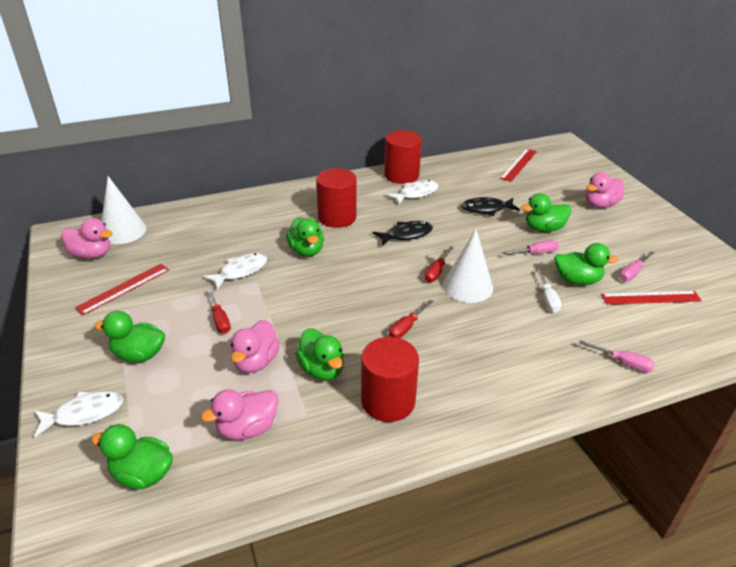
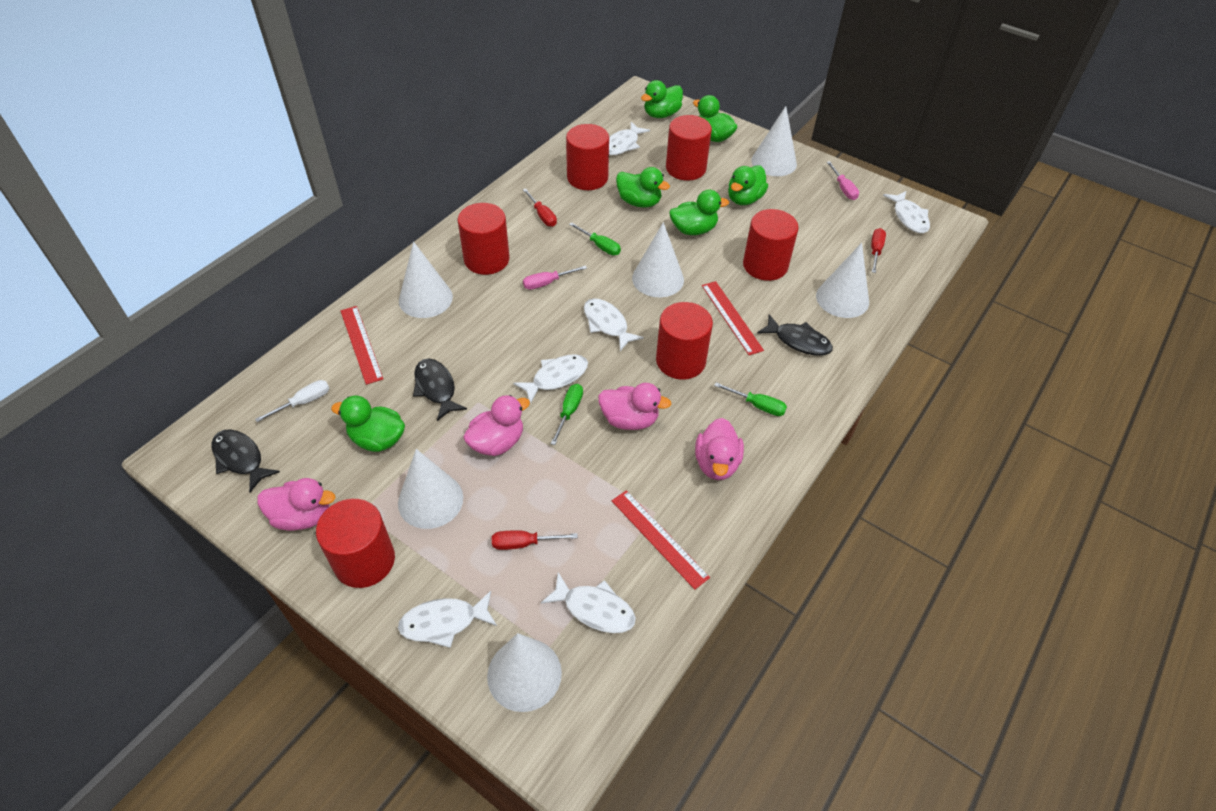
black fish: [373,221,433,246] [461,197,520,216] = 2 -> [211,429,280,492] [413,359,467,421] [757,314,833,356] = 3
green screwdriver: none = 0 -> [550,384,583,445] [569,222,621,255] [714,382,787,416] = 3
pink screwdriver: [502,240,559,255] [579,340,655,372] [619,251,654,281] = 3 -> [523,266,587,290] [827,161,859,200] = 2
red cylinder: [316,168,357,228] [361,337,419,422] [384,130,422,184] = 3 -> [316,499,395,588] [458,203,510,275] [566,124,609,190] [656,302,713,379] [666,115,712,181] [743,209,799,281] = 6
white cone: [101,176,147,244] [443,229,493,303] = 2 -> [398,449,463,529] [399,242,453,318] [487,633,562,712] [632,222,684,298] [751,106,797,176] [816,243,869,318] = 6
white fish: [34,391,123,437] [203,253,267,290] [386,180,438,205] = 3 -> [398,591,497,648] [513,354,588,404] [541,572,636,633] [584,298,644,351] [609,122,650,155] [883,191,930,233] = 6

